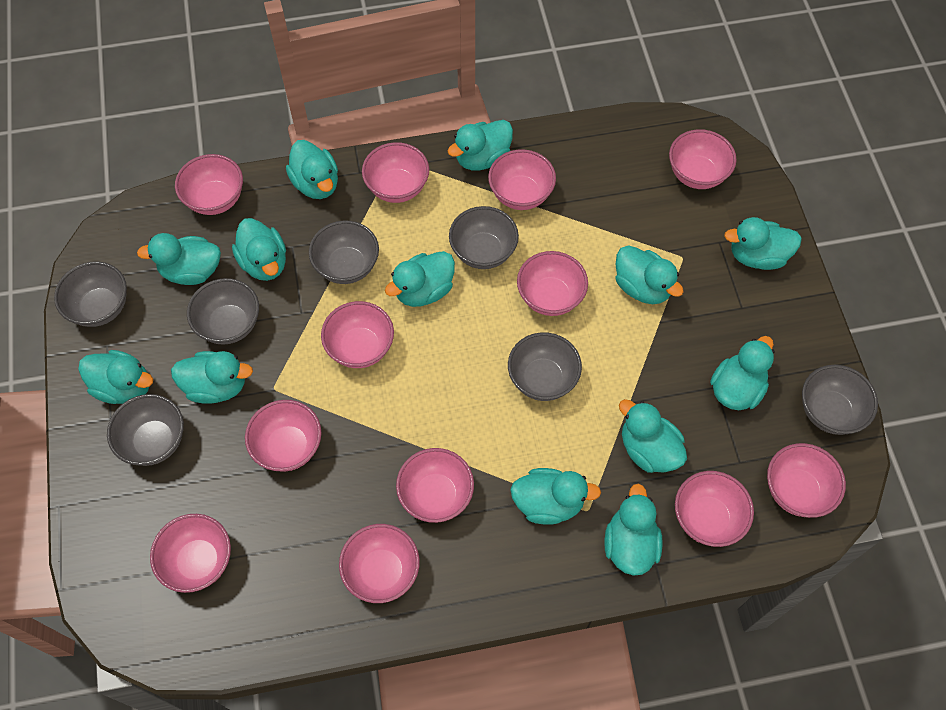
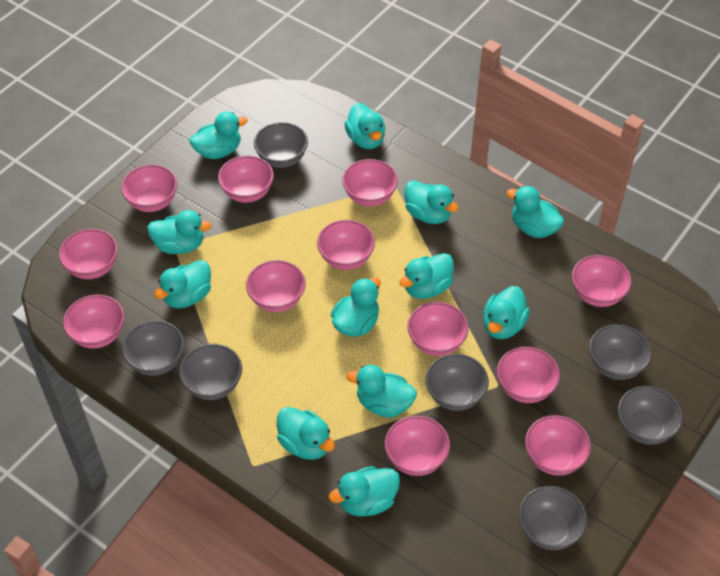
turquoise duck: [78,350,153,404] [137,233,221,285] [171,351,253,404] [232,218,286,281] [286,140,338,199] [385,251,455,307] [448,120,513,170] [510,468,601,525] [604,484,663,575] [615,245,684,304] [619,399,687,473] [710,336,774,410] [724,217,802,270] = 13 -> [147,210,212,254] [154,260,211,308] [189,111,248,159] [277,407,335,460] [329,466,400,517] [331,277,381,337] [344,103,386,149] [346,365,417,417] [400,253,454,299] [405,180,459,224] [483,286,530,339] [507,186,564,238] = 12

